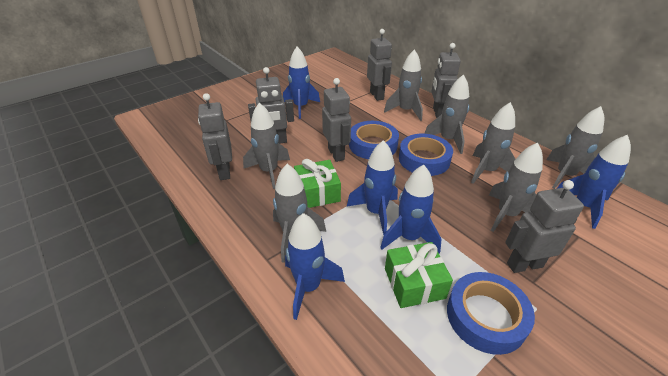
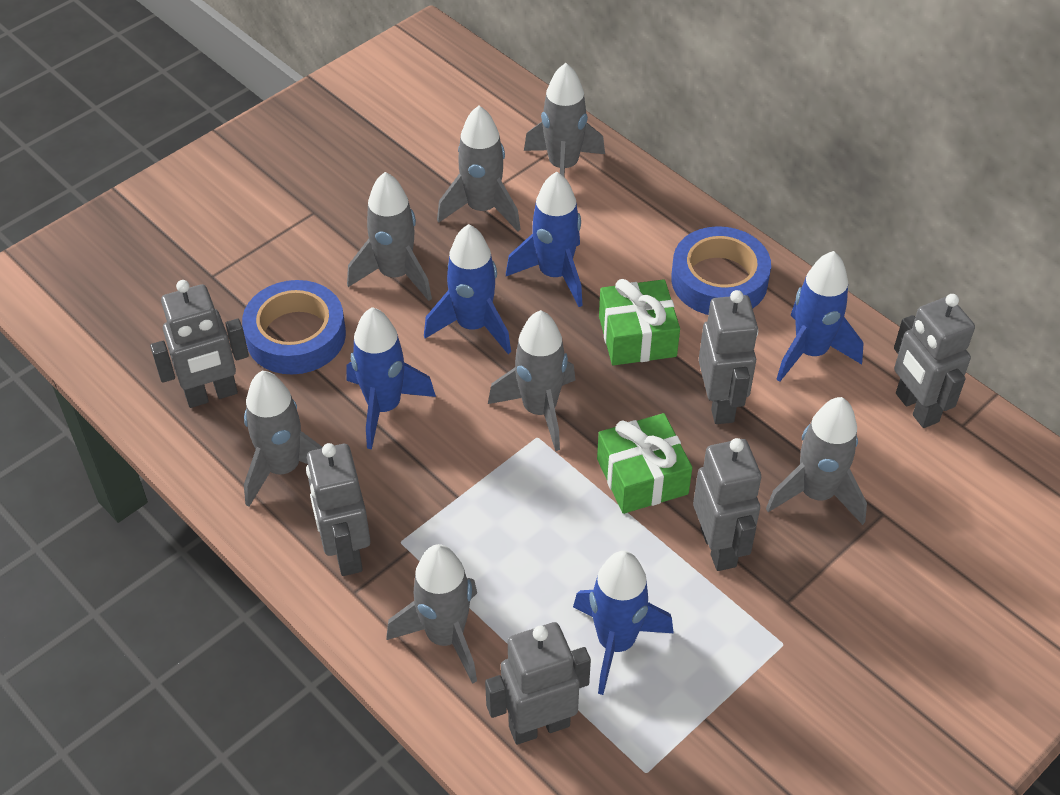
blue tape: [349,121,399,159] [399,134,453,176] [447,272,535,355] = 3 -> [242,280,346,374] [671,226,771,315] = 2

